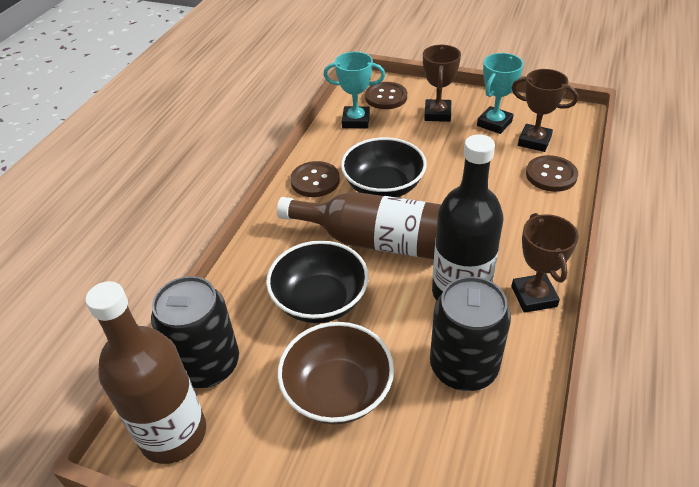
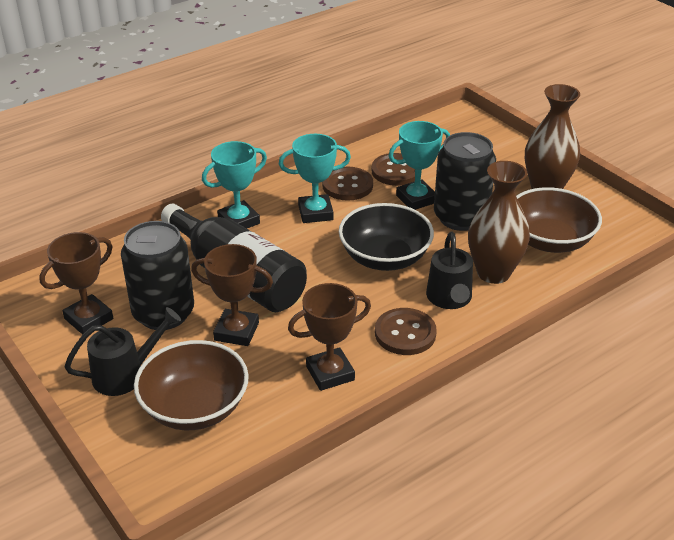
black bowl: [266,240,369,323] [341,137,427,197] = 2 -> [339,203,434,271] = 1
black watering can: none = 0 -> [64,307,181,396] [426,232,473,309] = 2
brown bottle: [86,281,206,464] [277,192,441,259] = 2 -> none = 0
brown bowl: [277,322,394,424] = 1 -> [134,340,249,430] [516,187,602,253] = 2
brown vase: none = 0 -> [468,161,530,284] [525,84,580,189] = 2
turquoise trophy: [323,52,385,129] [477,53,524,134] = 2 -> [202,141,267,228] [279,134,351,223] [389,121,450,210] = 3

